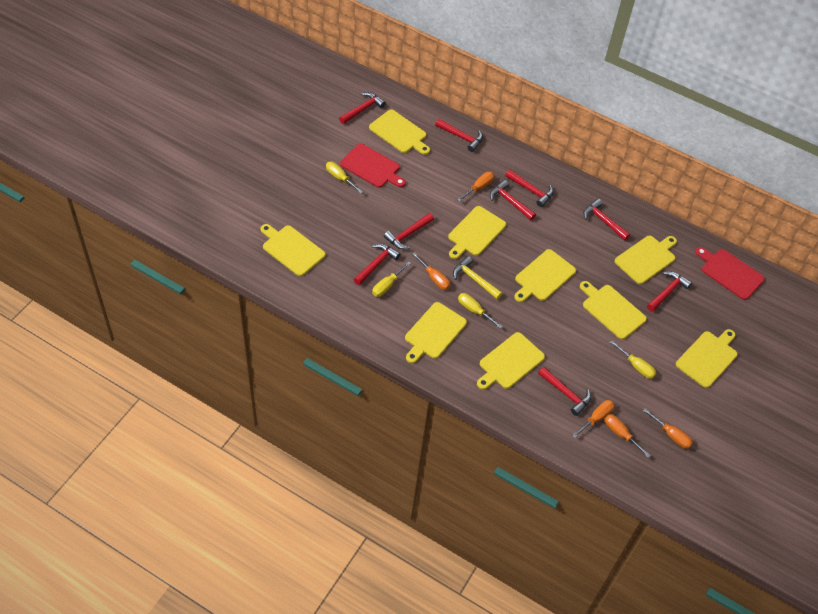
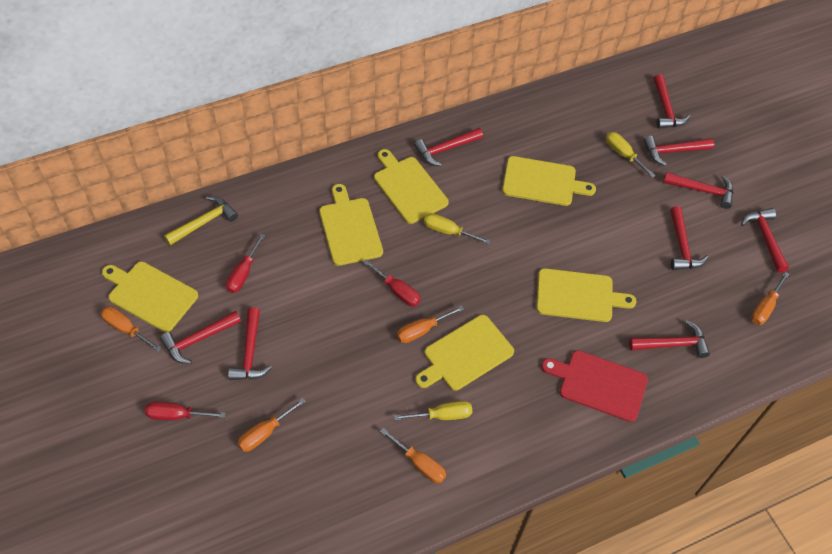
red cutting board: [340,143,406,188] [695,247,765,300] = 2 -> [541,350,648,422] = 1
red screwdriver: none = 0 -> [145,402,226,420] [226,234,265,293] [363,260,421,306] = 3
yellow cutting board: [260,224,326,276] [369,110,430,155] [405,302,467,363] [448,206,506,259] [477,332,545,390] [514,249,576,302] [580,281,647,339] [614,236,677,284] [676,329,738,388] = 9 -> [102,262,198,332] [319,184,383,266] [374,149,449,224] [415,315,514,391] [502,156,596,206] [536,268,637,322] = 6
yellow screwdriver: [326,162,363,194] [372,261,411,297] [458,293,503,329] [610,341,656,379] = 4 -> [394,401,472,420] [424,213,491,244] [606,132,656,178] = 3

